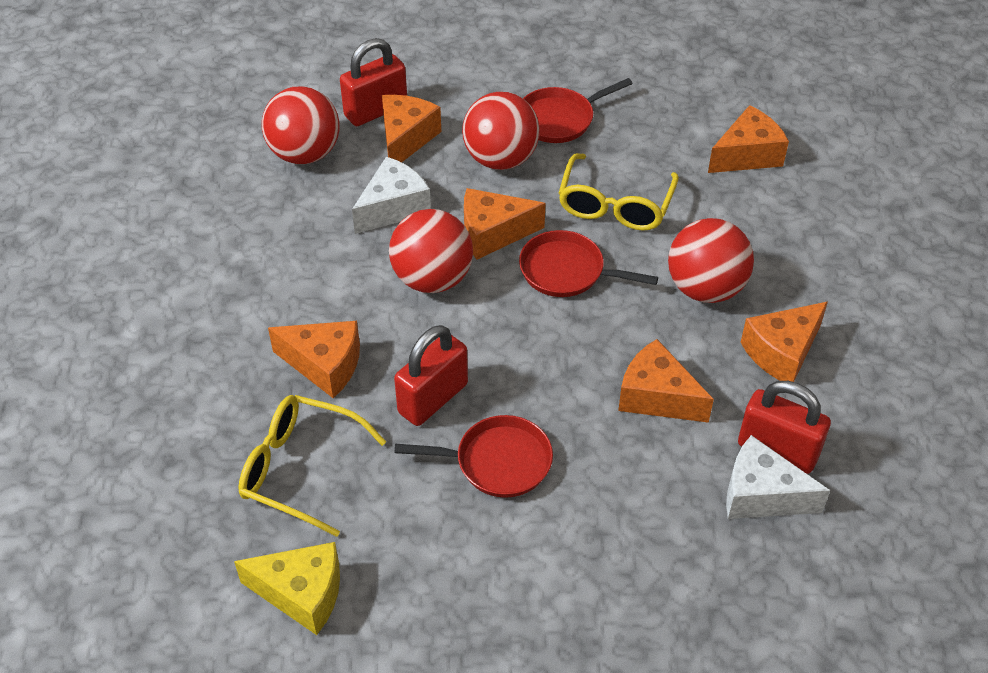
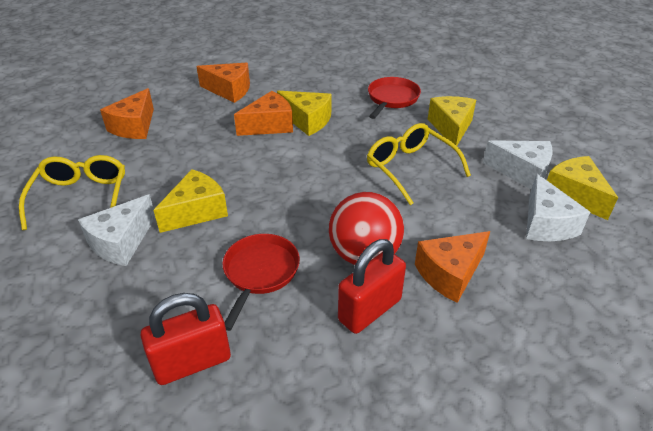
orange cheese: [268,321,360,398] [382,95,441,162] [464,188,546,260] [618,339,714,423] [708,105,789,173] [741,302,828,382] = 6 -> [100,88,154,139] [196,63,250,103] [234,91,293,136] [415,231,490,303] = 4
red ball: [262,86,340,164] [389,209,473,293] [462,92,540,170] [668,218,754,303] = 4 -> [329,192,404,265] = 1
red padlock: [340,38,407,126] [394,325,468,426] [738,381,831,474] = 3 -> [141,293,231,385] [338,239,406,334] = 2
red pan: [394,415,553,498] [519,230,658,297] [523,78,633,143] = 3 -> [222,234,300,331] [368,77,421,119] = 2
white cheese: [352,157,431,234] [726,435,831,519] = 2 -> [78,195,155,266] [483,140,553,189] [526,174,590,241] = 3
yellow cheese: [234,542,340,635] = 1 -> [153,169,228,233] [277,91,331,136] [428,96,476,146] [547,156,618,220] = 4

